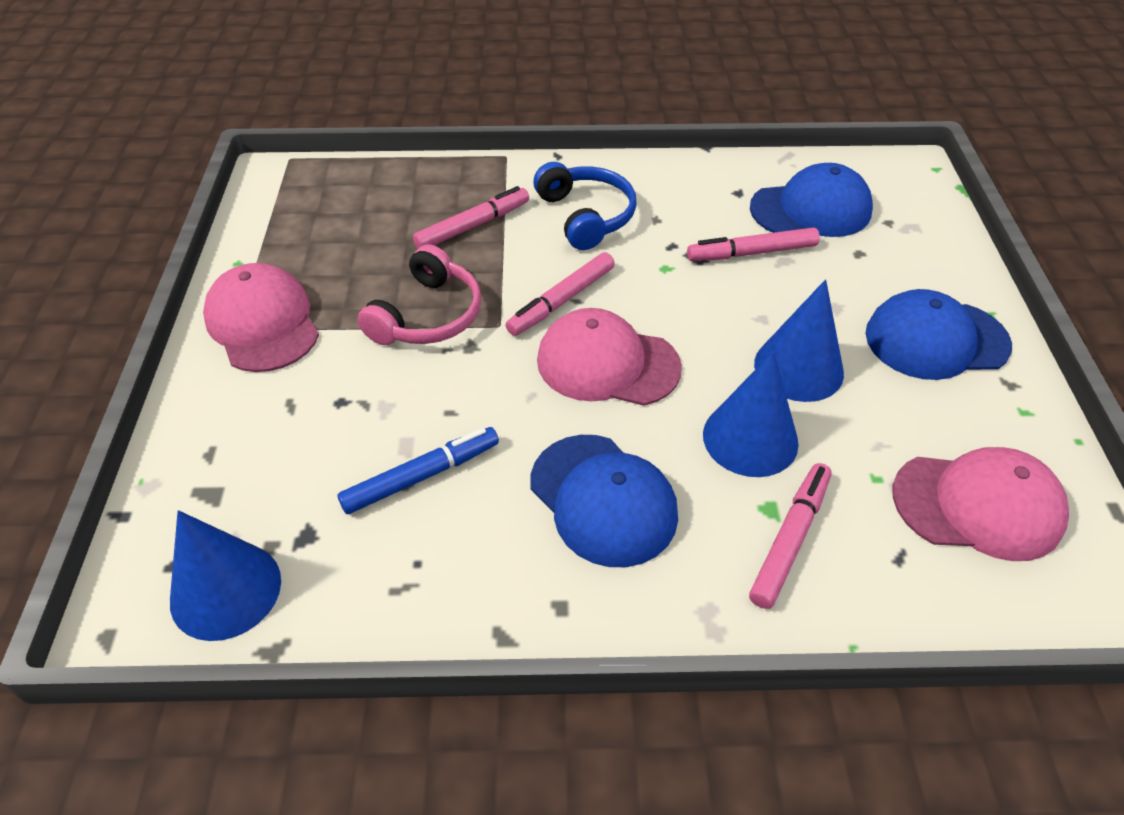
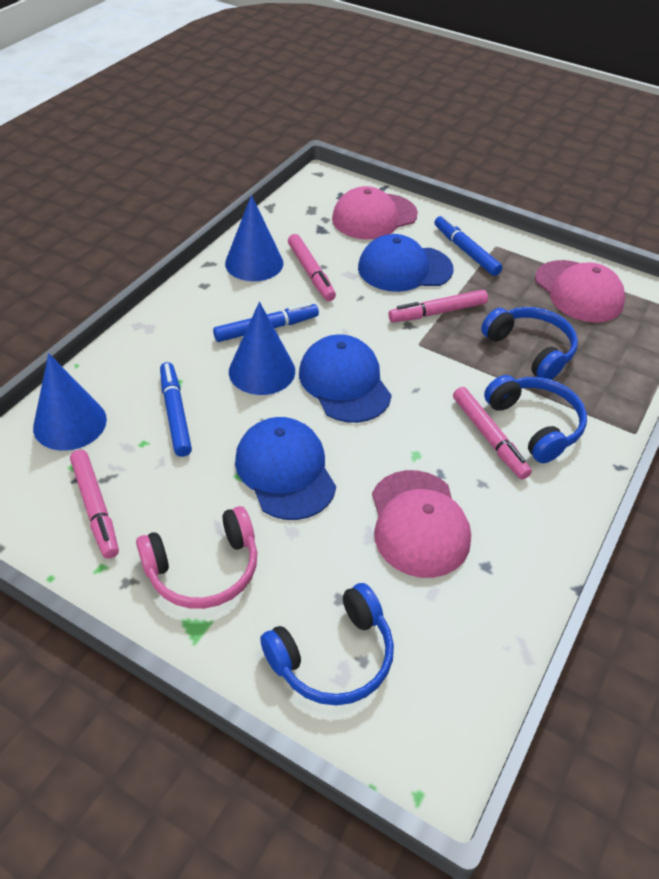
blue headphones: [533,162,637,250] = 1 -> [260,583,394,705] [481,307,578,380] [484,375,587,463] = 3
blue marker: [338,427,499,514] = 1 -> [160,362,192,457] [213,302,319,342] [434,215,503,276] = 3

